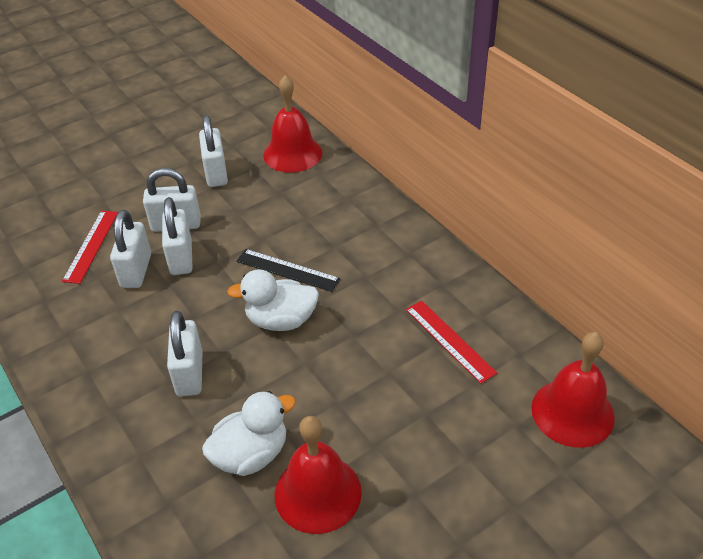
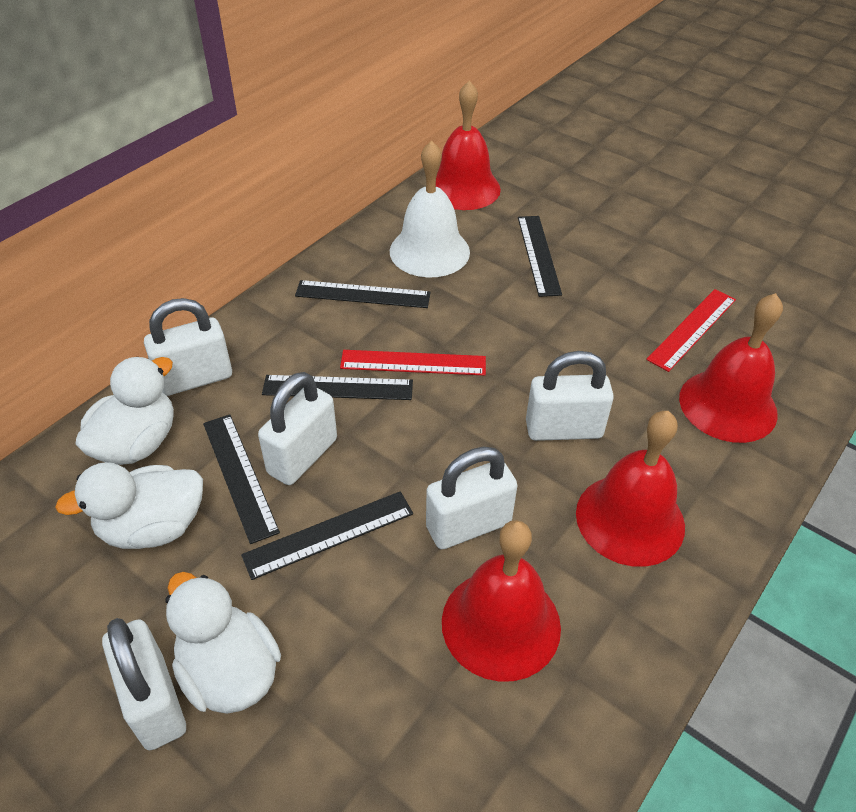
black ruler: [236,249,340,292] = 1 -> [203,414,280,544] [241,491,413,580] [262,375,413,400] [295,280,431,308] [518,216,562,297] = 5
red bell: [263,75,322,173] [275,416,362,534] [531,332,615,448] = 3 -> [436,81,501,210] [442,520,561,682] [576,411,685,567] [679,293,783,443] = 4
white bell: none = 0 -> [390,141,470,278] = 1
white duck: [202,391,296,476] [227,269,319,331] = 2 -> [55,462,203,549] [75,357,174,465] [165,572,281,714] = 3

